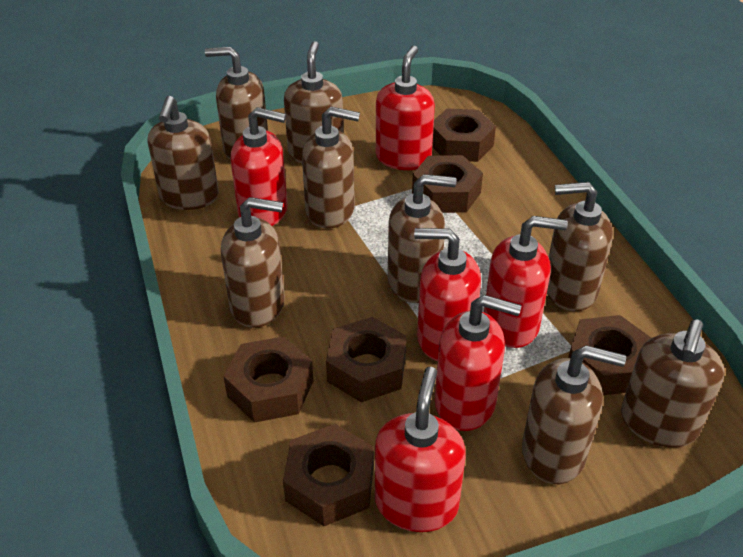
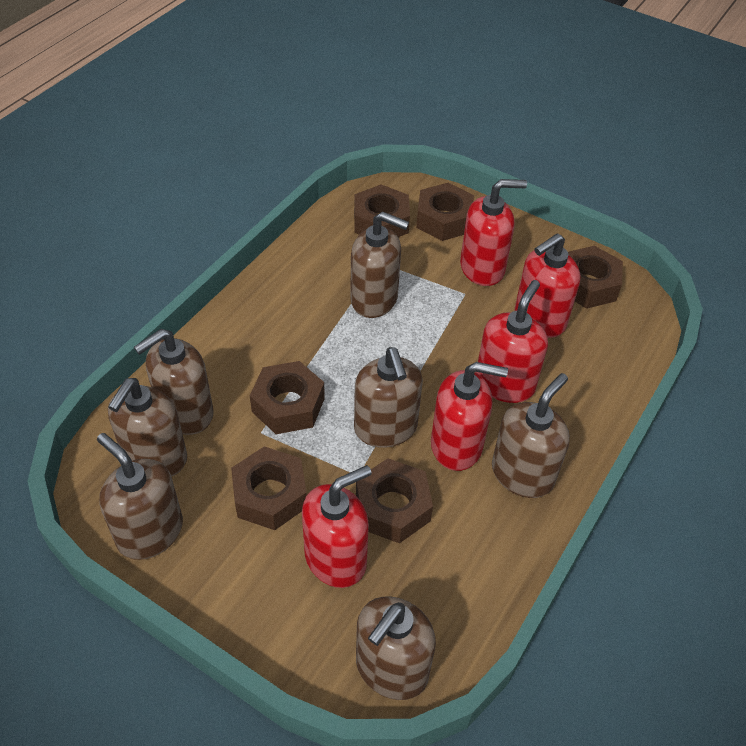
brown soap dispenser: [148,96,219,210] [205,47,268,160] [221,197,285,328] [284,41,344,163] [302,107,360,229] [388,174,456,303] [522,345,626,484] [547,182,613,311] [621,319,724,448] = 9 -> [97,433,183,560] [108,378,187,477] [134,329,214,435] [350,212,409,318] [354,347,423,448] [356,596,436,700] [492,373,570,498] = 7
red soap dispenser: [231,107,288,226] [375,367,466,532] [376,46,435,170] [414,228,481,361] [435,295,521,431] [484,216,568,348] = 6 -> [302,465,372,588] [431,362,508,471] [460,179,527,286] [476,280,548,403] [515,233,580,338] = 5

